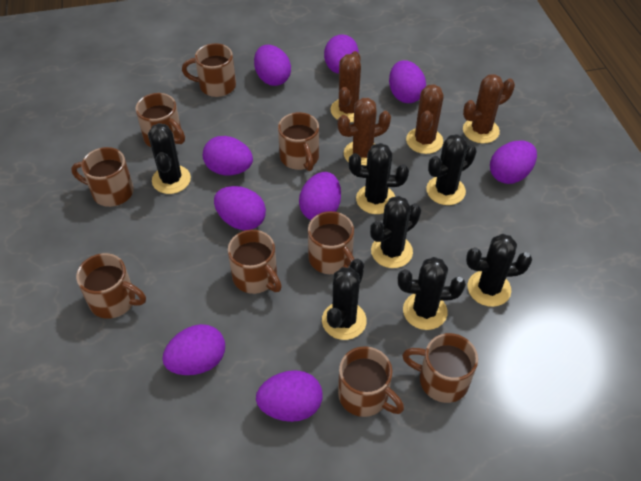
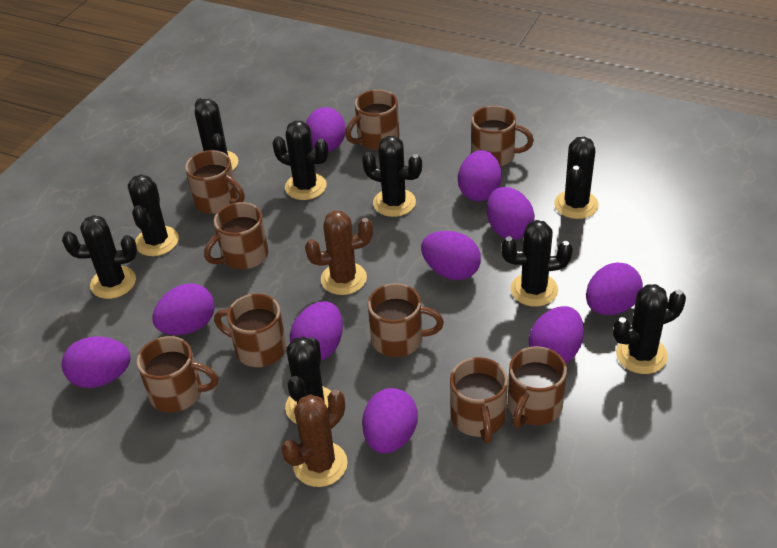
black cactus: [148,123,191,194] [322,259,367,340] [349,143,409,214] [370,196,421,268] [398,257,466,330] [426,134,477,205] [466,234,532,307] = 7 -> [62,215,137,299] [128,175,179,256] [195,98,238,170] [272,121,328,200] [285,336,331,424] [362,136,422,217] [501,220,573,307] [554,137,599,219] [613,284,686,374] = 9
brown cactus: [330,51,361,122] [338,98,391,165] [406,84,444,154] [463,74,515,143] = 4 -> [281,390,348,487] [305,210,373,295] = 2
purple egg: [162,324,225,375] [203,136,253,175] [214,186,266,230] [254,45,291,86] [256,370,323,422] [299,172,341,220] [324,34,359,74] [389,60,426,103] [490,141,537,184] = 9 -> [62,337,131,388] [153,283,215,335] [290,301,343,361] [306,107,346,152] [362,388,418,454] [421,231,481,280] [458,150,502,201] [487,187,535,240] [529,306,584,363] [586,262,643,315] = 10

